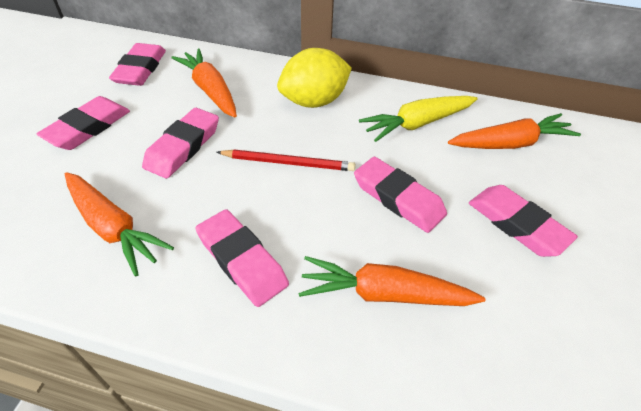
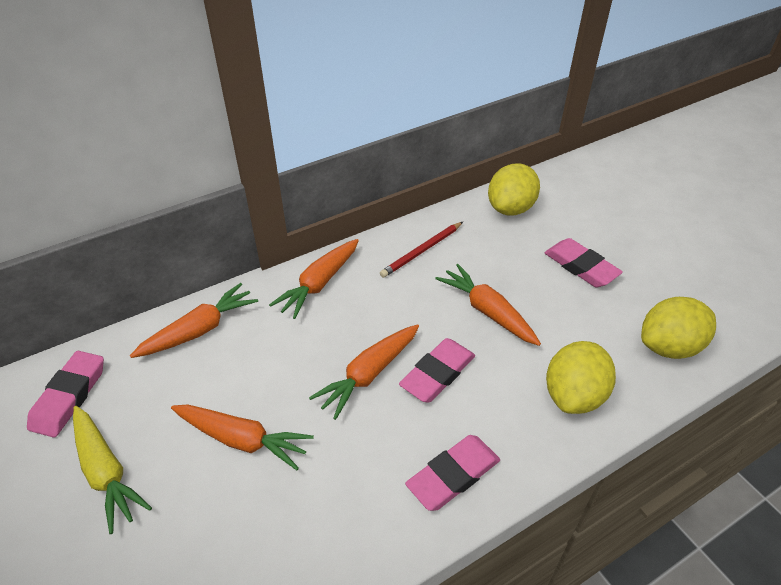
orange carrot: [65,172,174,276] [171,49,237,117] [298,256,485,306] [448,113,581,149] = 4 -> [130,283,258,358] [171,404,314,470] [269,239,359,319] [309,324,419,420] [435,264,541,346] = 5
pink eraser: [37,96,130,150] [109,43,166,86] [142,108,219,178] [195,209,289,307] [354,157,447,233] [469,185,578,257] = 6 -> [27,351,104,438] [399,338,475,403] [405,435,500,511] [544,238,623,287] = 4
yellow lemon: [277,48,352,108] = 1 -> [488,163,540,216] [546,341,616,414] [641,297,716,359] = 3

